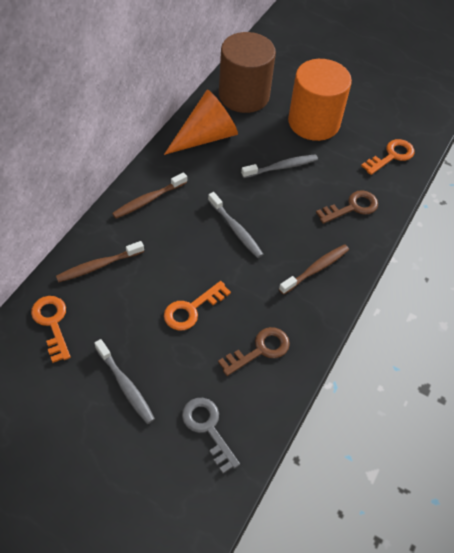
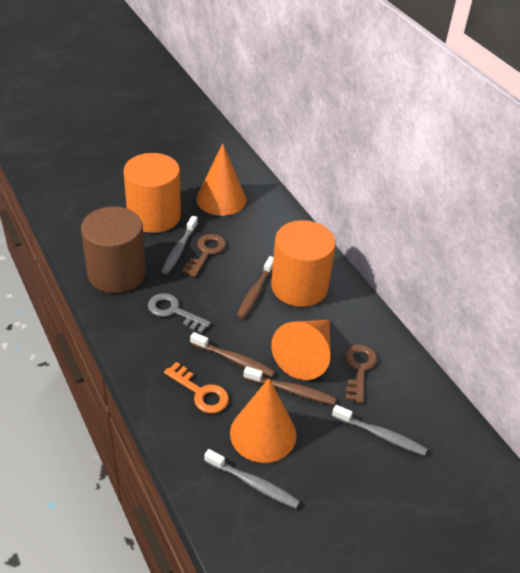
orange cone: [164,90,238,155] = 1 -> [196,144,246,216] [230,378,297,463] [271,320,330,380] = 3
orange cylinder: [288,59,352,141] = 1 -> [124,153,181,233] [271,220,336,307] = 2
orange key: [31,296,71,363] [164,281,231,330] [361,139,415,175] = 3 -> [164,362,229,413] = 1

